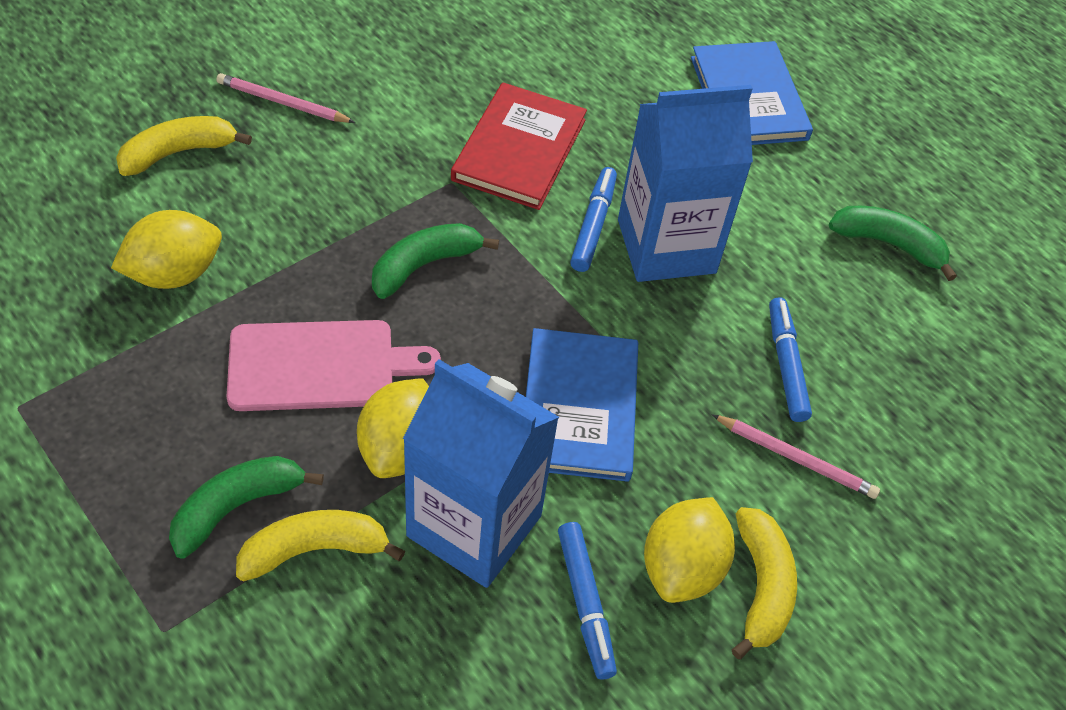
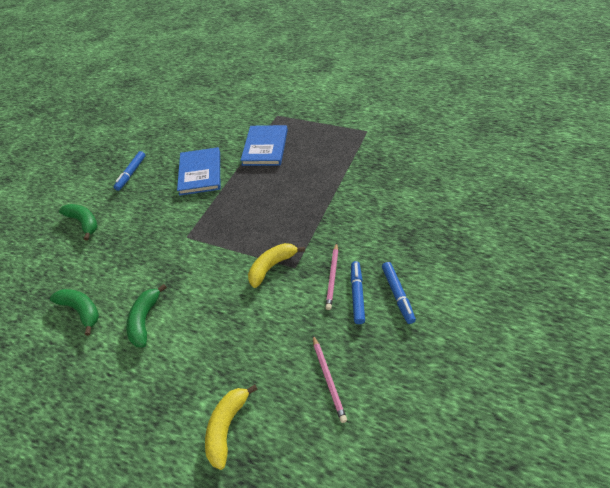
blue carton: [403,359,559,588] [618,85,753,282] = 2 -> none = 0
pink cutting board: [227,320,441,411] = 1 -> none = 0
red book: [451,83,587,210] = 1 -> none = 0
yellow banana: [116,116,252,176] [236,510,405,581] [732,507,797,659] = 3 -> [205,384,258,470] [248,243,305,288] = 2
yellow lemon: [111,210,222,289] [357,378,429,478] [644,497,735,603] = 3 -> none = 0

